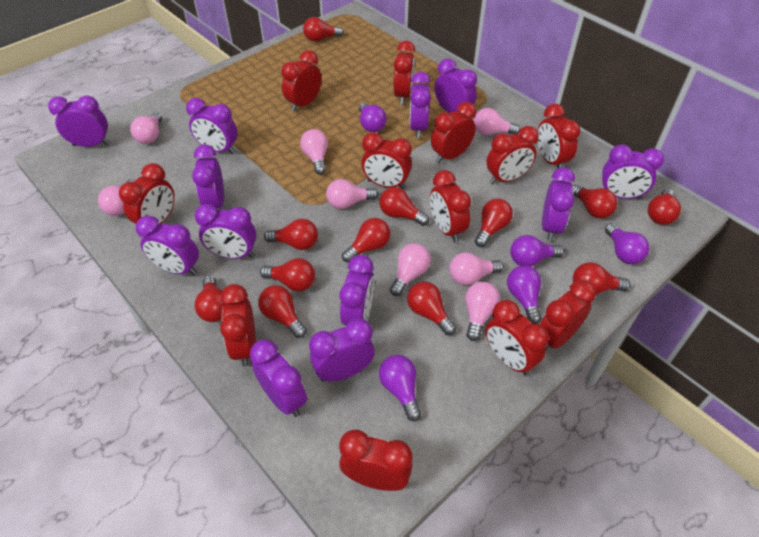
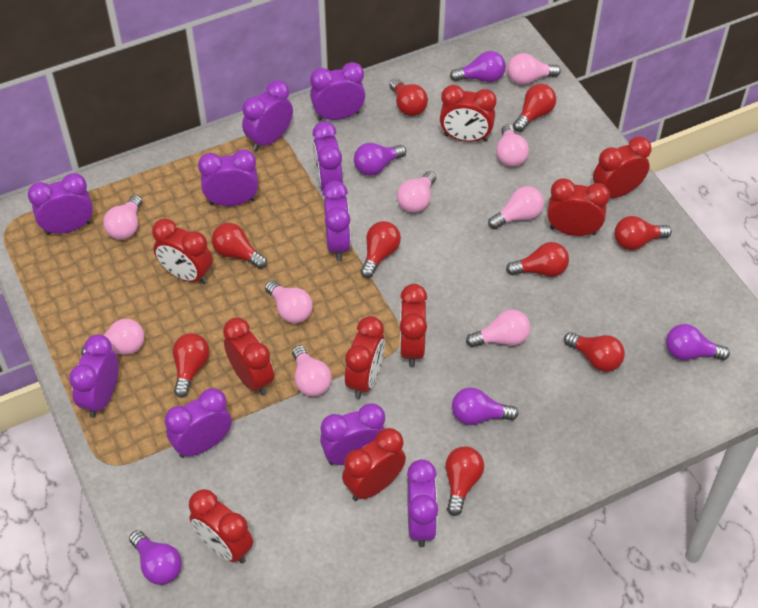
pink light bulb: [98,179,135,216] [130,112,162,144] [300,129,328,175] [326,179,378,209] [390,243,431,296] [449,252,504,285] [465,282,500,341] [474,108,520,135] = 8 -> [81,319,144,356] [103,195,142,240] [265,280,313,323] [292,345,331,396] [397,171,436,213] [466,310,530,347] [488,186,544,229] [496,124,529,167] [507,53,561,85] = 9
purple clock: [48,96,110,147] [136,216,199,275] [186,98,238,154] [192,145,224,209] [195,204,256,259] [250,339,307,417] [309,318,375,382] [340,255,375,326] [410,72,431,138] [434,59,477,113] [542,167,575,241] [602,144,664,199] = 12 -> [28,173,93,235] [69,334,119,418] [165,388,232,458] [198,149,258,206] [242,80,293,151] [310,62,365,121] [312,121,343,191] [320,403,385,465] [323,181,351,261] [407,459,438,547] = 10
red clock: [119,163,175,224] [220,284,256,367] [281,50,321,112] [339,429,413,491] [361,132,412,189] [393,41,415,104] [430,170,471,243] [431,102,476,163] [486,300,549,376] [487,126,539,184] [537,104,581,169] [539,280,596,350] = 12 -> [152,219,212,284] [189,489,253,564] [223,318,274,396] [342,428,406,501] [345,316,385,399] [400,284,427,367] [440,85,497,142] [547,178,610,236] [593,136,651,198] = 9
red light bulb: [194,276,224,322] [258,285,307,338] [260,258,315,291] [264,219,318,250] [303,17,344,41] [342,218,391,263] [379,187,429,226] [407,282,456,335] [475,199,513,247] [572,184,618,219] [573,262,631,295] [648,189,681,225] = 12 -> [173,333,210,398] [212,223,267,269] [360,221,401,278] [390,78,428,116] [446,446,484,516] [506,242,569,277] [513,84,556,132] [564,332,625,372] [614,216,672,250] = 9

